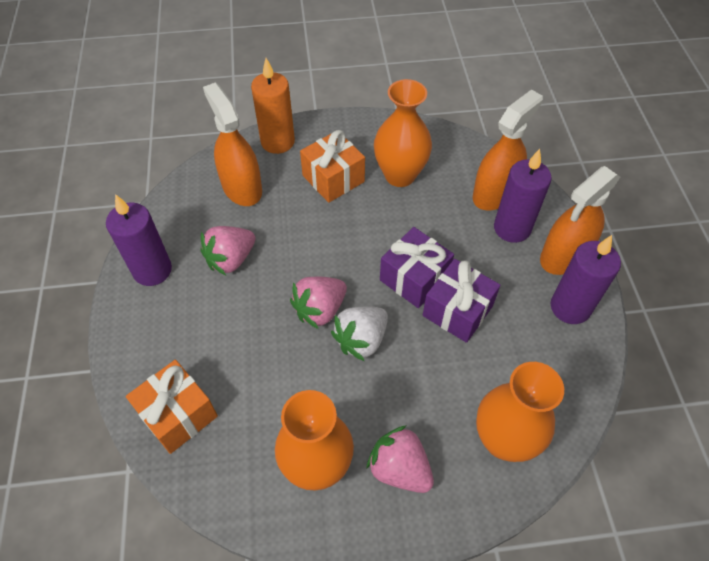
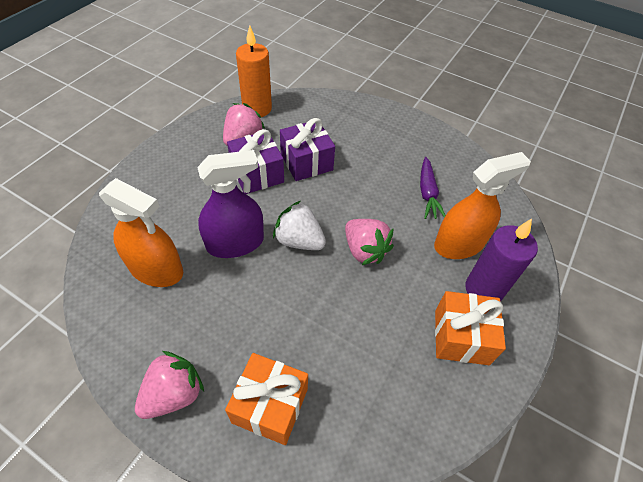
orange spray bottle: [203,83,262,206] [473,89,543,210] [540,166,620,275] = 3 -> [99,178,183,287] [434,152,531,259] = 2
orange vase: [275,390,354,491] [374,79,432,187] [476,362,564,462] = 3 -> none = 0
purple candle: [106,194,172,286] [494,149,552,243] [550,235,621,324] = 3 -> [465,219,538,302] = 1
purple carrot: none = 0 -> [420,157,446,219] = 1
purple spray bottle: none = 0 -> [197,150,264,258] = 1

